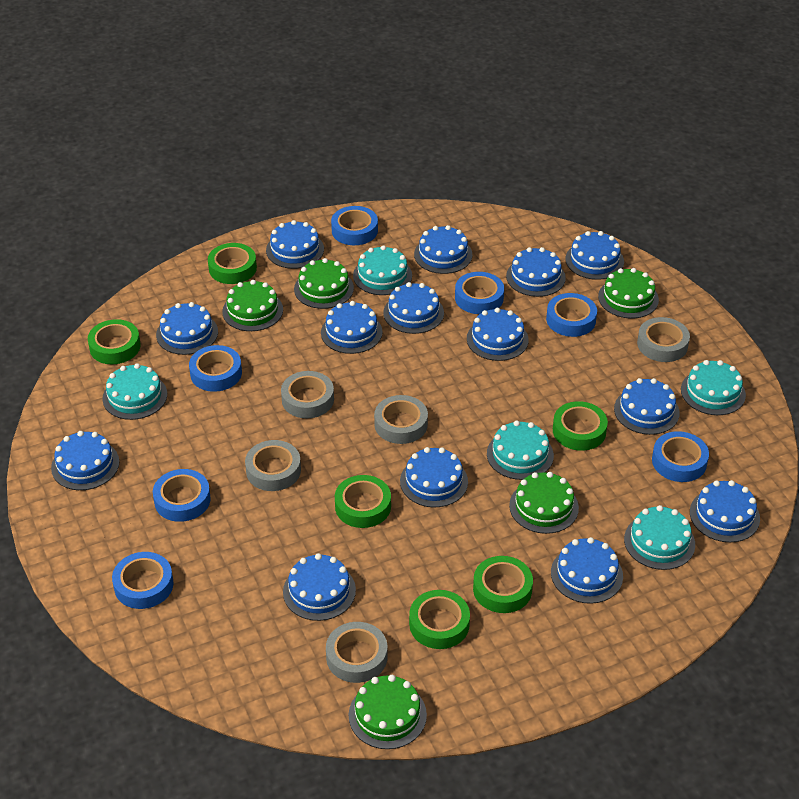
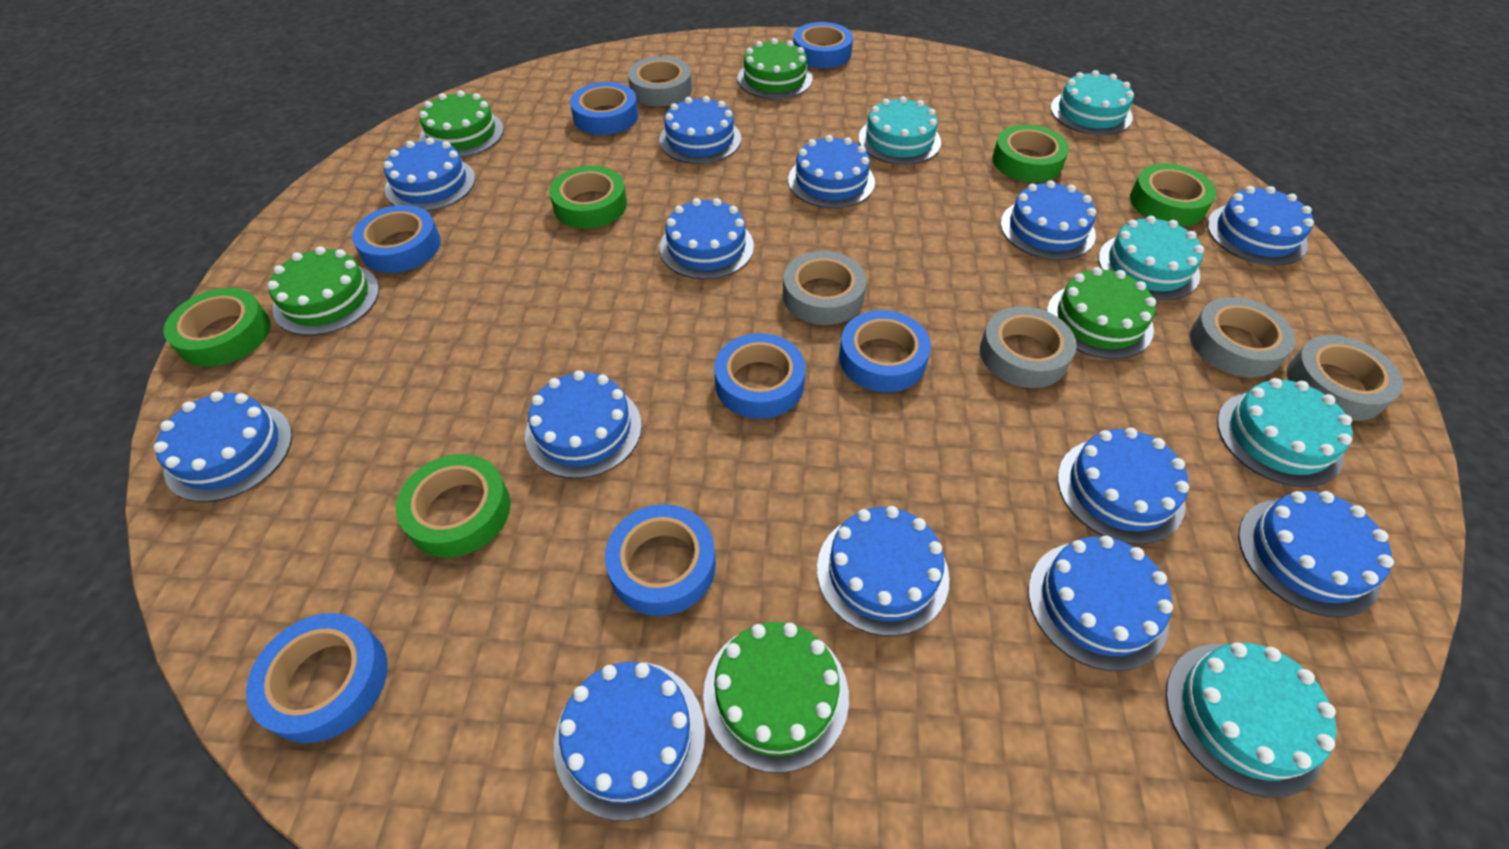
blue cake: [51,431,119,490] [156,302,218,355] [266,220,324,269] [283,553,356,621] [321,301,383,354] [383,282,444,334] [400,447,468,507] [414,225,472,274] [467,308,529,361] [506,247,566,297] [551,537,623,604] [565,231,624,280] [614,378,680,435] [690,480,760,543] = 14 -> [153,391,292,502] [383,138,475,211] [525,370,642,479] [554,662,705,821] [659,96,741,164] [659,198,754,279] [788,135,875,208] [817,506,949,636] [1001,180,1096,260] [1028,536,1173,671] [1058,428,1189,545] [1207,186,1314,266] [1238,491,1394,618] = 13
green tape: [88,319,141,364] [208,243,257,284] [335,475,391,528] [409,590,470,649] [473,556,533,613] [553,401,608,451] = 6 -> [163,288,271,367] [396,454,510,558] [549,166,627,229] [992,124,1069,183] [1130,164,1216,226] = 5

